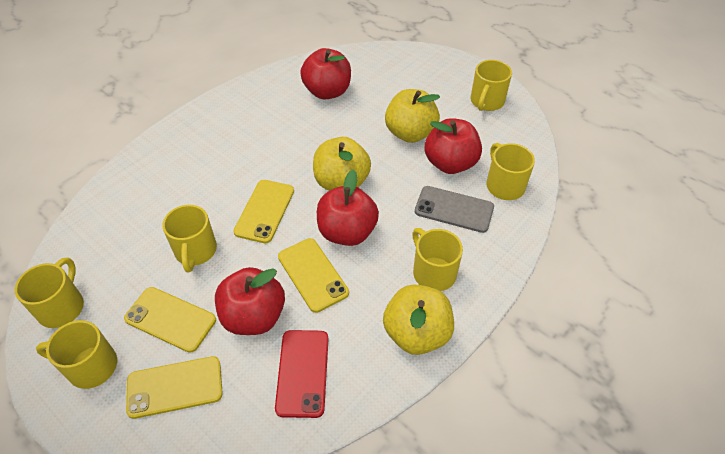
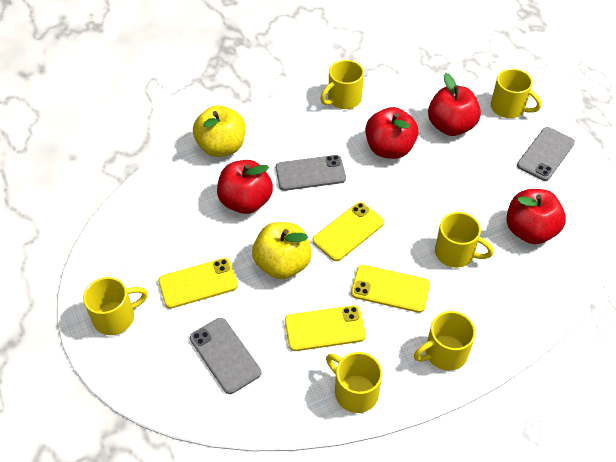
grey phone: [415,186,494,233] = 1 -> [190,318,261,394] [276,155,346,191] [517,127,575,181] = 3
red phone: [275,330,329,418] = 1 -> none = 0
yellow apple: [313,137,371,191] [383,284,454,355] [385,89,440,143] = 3 -> [193,105,246,157] [252,222,312,279] = 2

